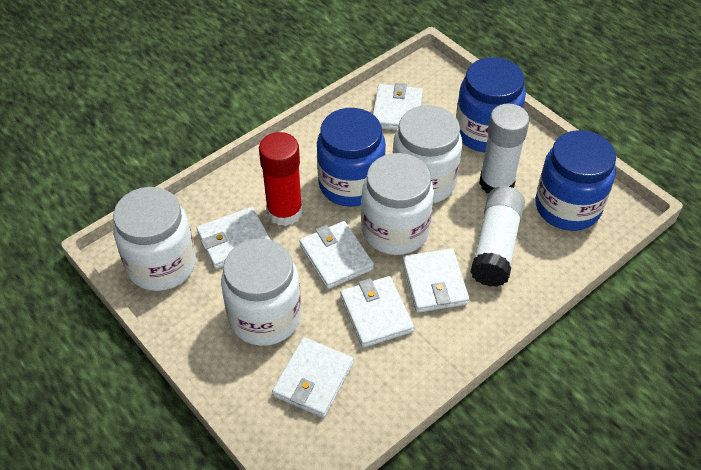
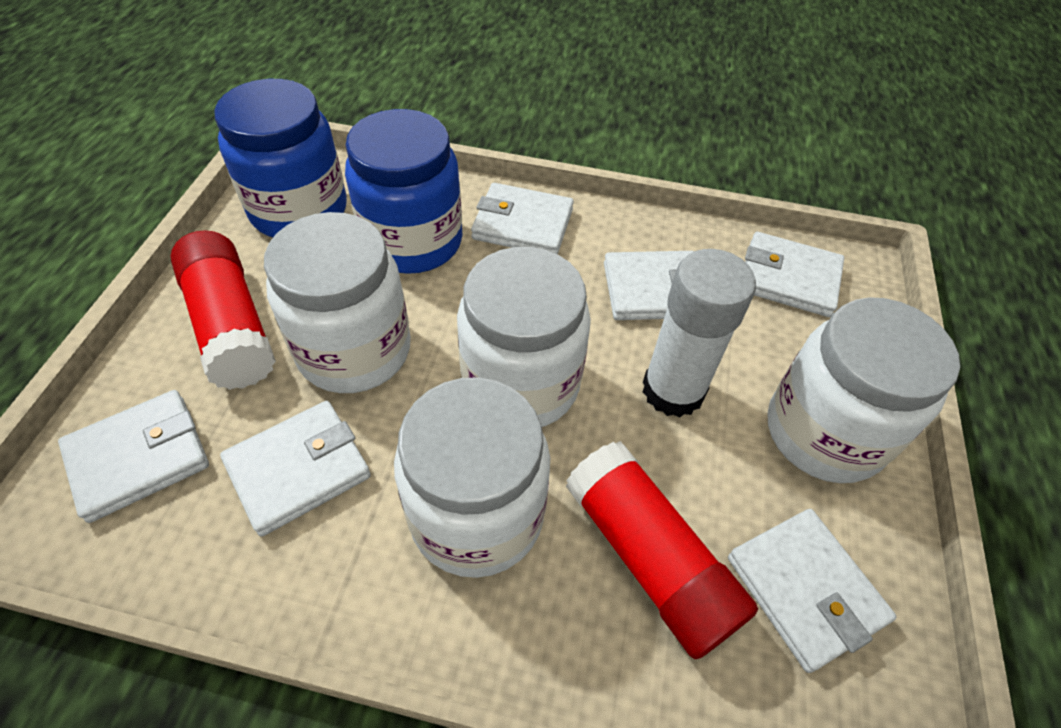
blue jar: [317,108,386,207] [456,57,526,152] [535,130,616,231] = 3 -> [214,79,347,237] [345,109,463,274] = 2
red glue stick: [259,132,303,226] = 1 -> [170,230,276,390] [566,441,758,659] = 2
white glue stick: [470,186,525,287] [479,104,529,194] = 2 -> [643,249,756,417] = 1

